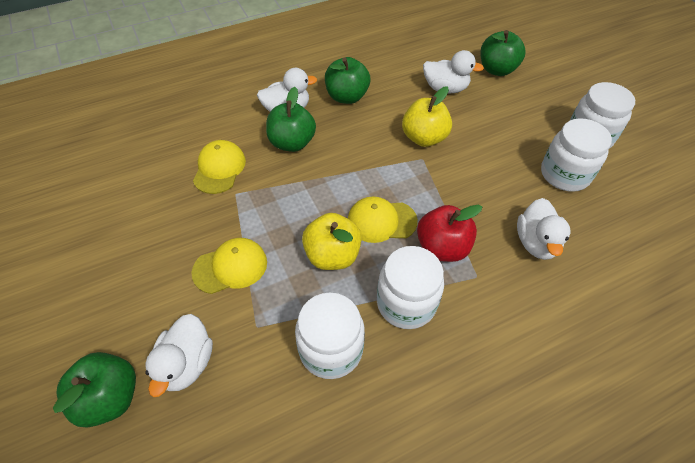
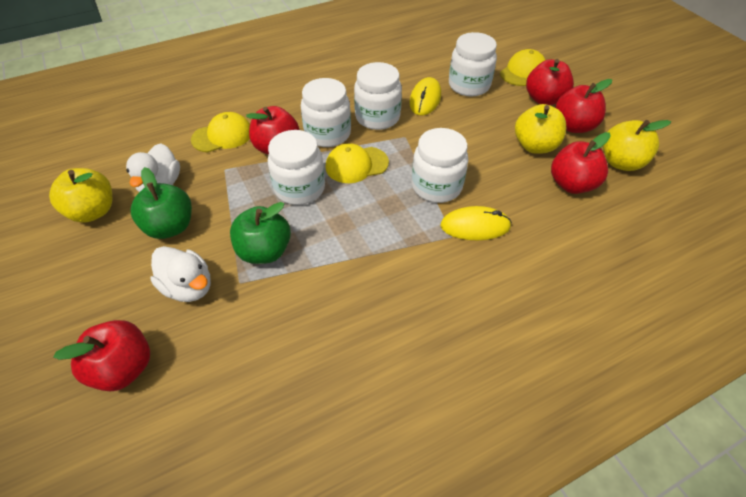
green apple: [53,352,136,427] [266,87,316,152] [325,57,370,104] [480,30,526,76] = 4 -> [131,167,192,239] [230,202,291,264] = 2
red apple: [417,205,482,262] = 1 -> [53,320,150,391] [246,106,299,155] [526,59,574,105] [551,132,611,194] [555,79,612,133] = 5
white duck: [145,314,213,397] [257,68,317,112] [423,50,484,93] [517,198,570,260] = 4 -> [126,143,180,192] [150,246,211,302] = 2
white jar: [295,292,365,379] [377,246,444,329] [541,118,612,192] [570,82,635,149] = 4 -> [268,130,325,205] [301,78,351,147] [354,62,402,130] [412,128,468,203] [449,32,497,97] = 5
yellow apple: [302,213,362,270] [402,86,452,147] = 2 -> [49,168,112,223] [515,104,566,154] [603,120,671,171] = 3
yellow mouse: none = 0 -> [409,77,441,115] [440,206,512,240] = 2

